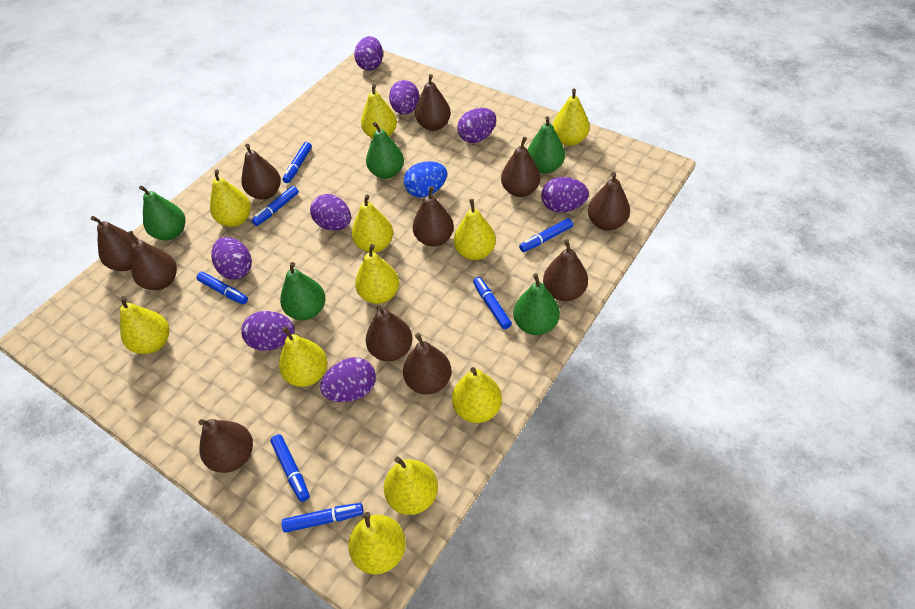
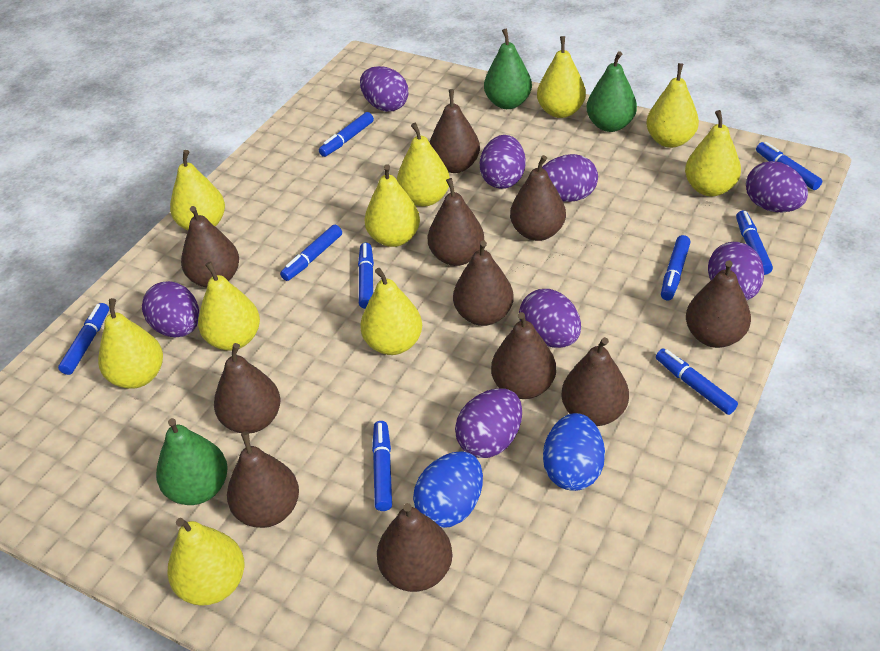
blue egg: [404,161,447,197] = 1 -> [413,451,483,528] [543,413,605,491] = 2
blue marker: [197,272,248,304] [252,186,299,226] [270,434,310,502] [282,142,312,183] [282,503,364,533] [473,277,512,329] [519,218,573,252] = 7 -> [58,303,109,375] [280,225,342,281] [319,112,374,157] [358,243,374,309] [372,421,392,511] [656,349,738,415] [661,235,691,300] [736,210,773,275] [756,142,822,190] = 9
green pear: [139,185,186,240] [280,262,325,320] [366,122,404,179] [513,273,560,335] [528,116,565,174] = 5 -> [156,418,228,505] [484,28,532,109] [586,51,637,132] = 3
yellow pear: [120,296,169,354] [210,170,251,227] [279,327,327,387] [348,512,406,574] [352,195,393,253] [355,244,399,304] [361,84,397,138] [384,457,438,515] [452,367,502,423] [454,199,496,260] [553,88,590,146] = 11 -> [98,298,163,389] [167,518,244,606] [170,150,225,230] [198,261,260,351] [360,268,422,355] [364,164,420,247] [397,123,450,207] [537,36,586,118] [646,63,699,148] [685,110,741,196] = 10

